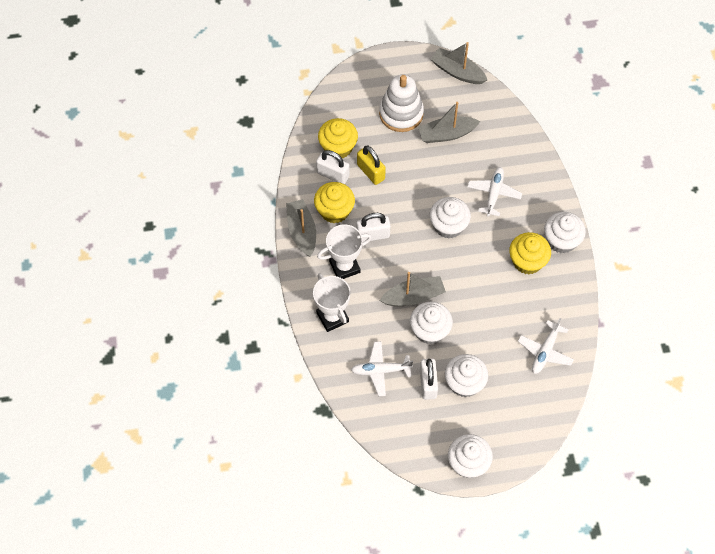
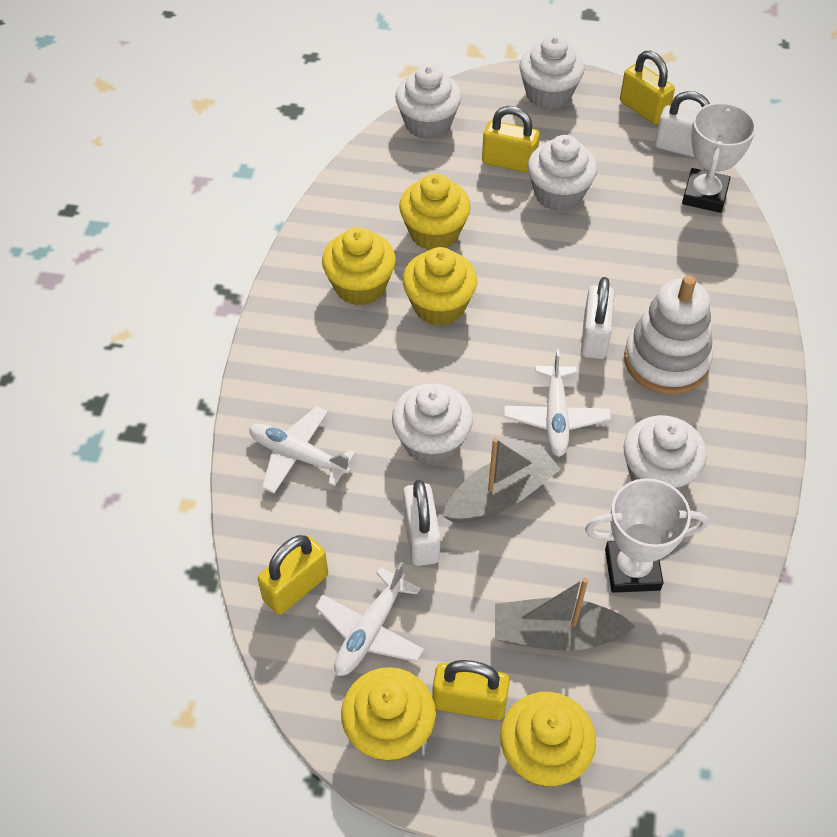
grey boat: [286,199,316,257] [380,272,446,306] [418,102,481,143] [431,42,487,84] = 4 -> [443,438,561,523] [495,578,635,651] = 2
yellow cupcake: [314,182,355,224] [318,118,358,158] [509,232,551,274] = 3 -> [322,227,396,306] [341,667,436,762] [399,173,471,250] [403,247,477,326] [500,692,596,787] = 5
yellow padlock: [357,146,386,185] = 1 -> [258,535,328,615] [432,660,510,720] [482,106,540,173] [620,51,675,125] = 4

